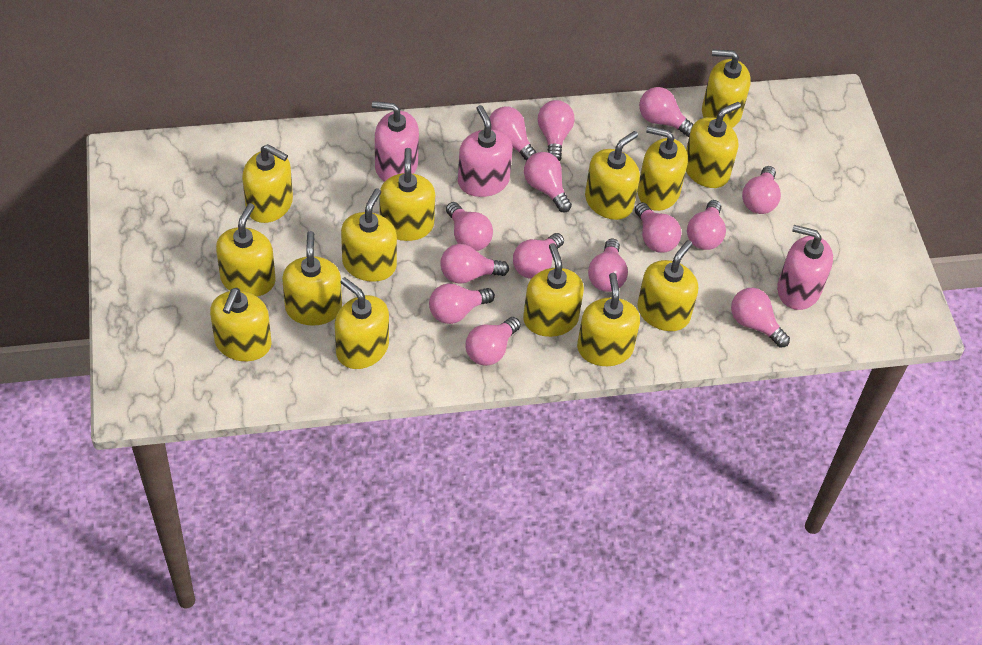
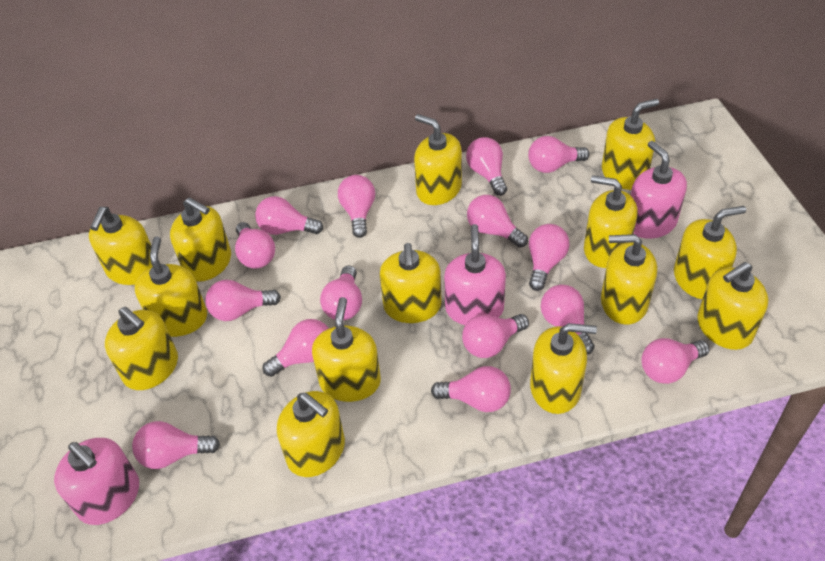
pink light bulb: [429,283,495,324] [440,244,509,284] [446,202,493,251] [465,317,521,366] [489,106,537,161] [513,233,564,279] [524,152,572,212] [538,100,574,161] [588,239,628,292] [635,202,681,253] [639,87,693,137] [687,200,726,250] [731,288,790,347] [742,166,781,214] = 14 -> [132,421,220,469] [205,280,281,321] [235,222,275,269] [255,196,323,235] [262,319,329,377] [320,265,362,320] [338,175,375,238] [431,366,511,412] [462,314,529,358] [466,137,507,196] [467,195,528,248] [528,136,589,173] [529,224,570,291] [541,284,595,355] [641,338,710,384] = 15

